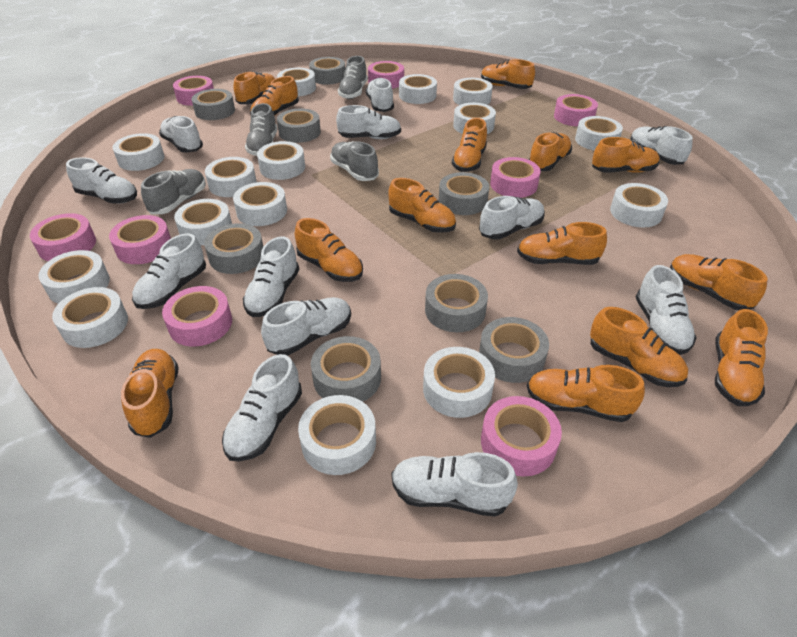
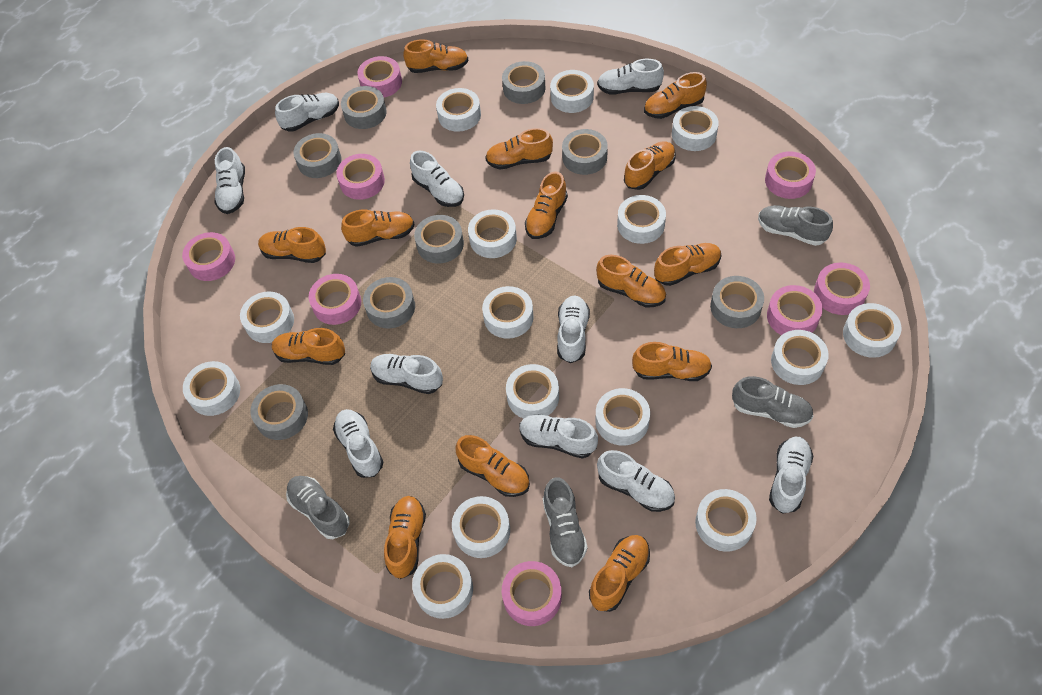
white shoe: [66,157,137,204] [132,233,206,309] [159,116,203,153] [222,354,302,462] [243,237,299,317] [261,297,351,356] [336,105,401,139] [366,77,394,112] [392,452,518,517] [479,196,545,239] [630,126,693,165] [636,265,697,355] = 12 -> [214,147,245,214] [275,93,339,132] [333,409,384,478] [370,354,443,394] [410,151,464,207] [519,414,598,459] [557,296,590,363] [597,59,664,94] [597,450,675,512] [769,437,813,514] = 10

